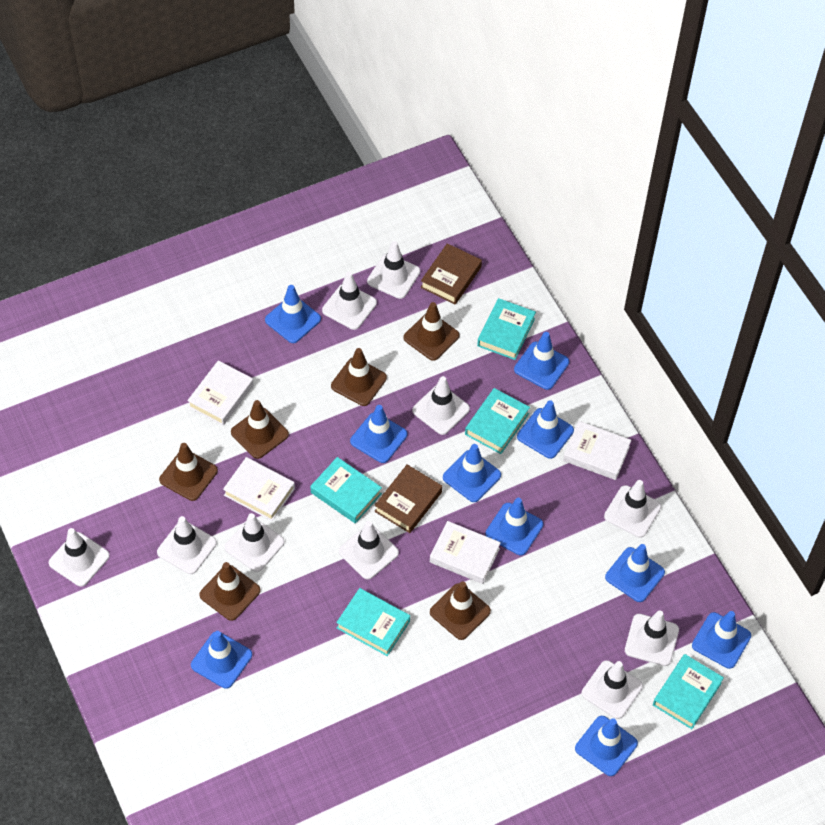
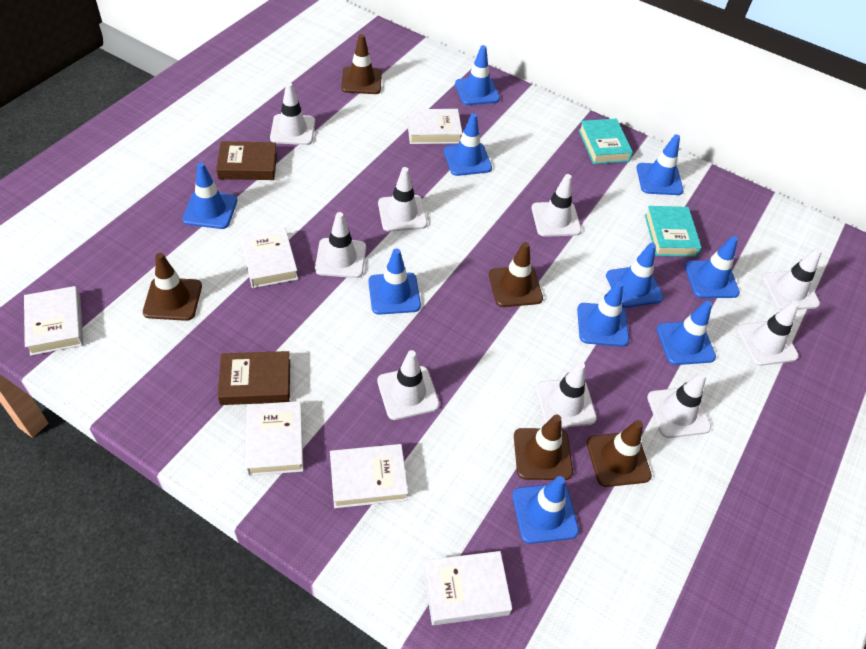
brown traffic cone: [159,443,218,501] [199,562,261,621] [231,400,289,459] [331,348,387,406] [403,302,460,361] [430,581,491,640] = 6 -> [143,253,202,321] [341,34,382,94] [489,242,543,307] [514,414,573,480] [587,420,652,487] = 5
turquoise book: [311,457,382,524] [336,588,410,656] [465,388,530,454] [477,298,536,360] [653,654,724,729] = 5 -> [578,119,633,164] [645,206,702,257] = 2
white book: [187,360,254,426] [223,457,295,521] [430,521,501,584] [563,421,631,480] = 4 -> [24,286,83,356] [240,227,298,288] [246,401,303,476] [330,444,408,508] [407,109,462,144] [423,551,512,625] = 6
white traffic cone: [49,528,110,587] [157,516,217,574] [224,513,284,572] [322,272,377,330] [339,521,399,579] [367,241,420,299] [412,376,470,435] [582,660,643,719] [604,480,661,538] [625,610,679,666] = 10 -> [270,82,315,145] [315,212,366,278] [377,350,440,420] [378,167,427,231] [532,174,581,237] [536,362,597,428] [647,372,711,438] [737,301,799,366] [762,248,822,310] = 9

